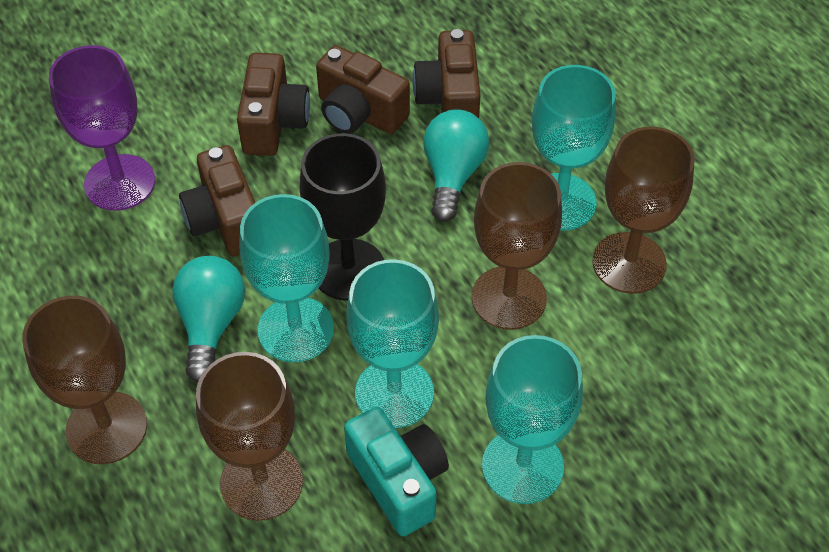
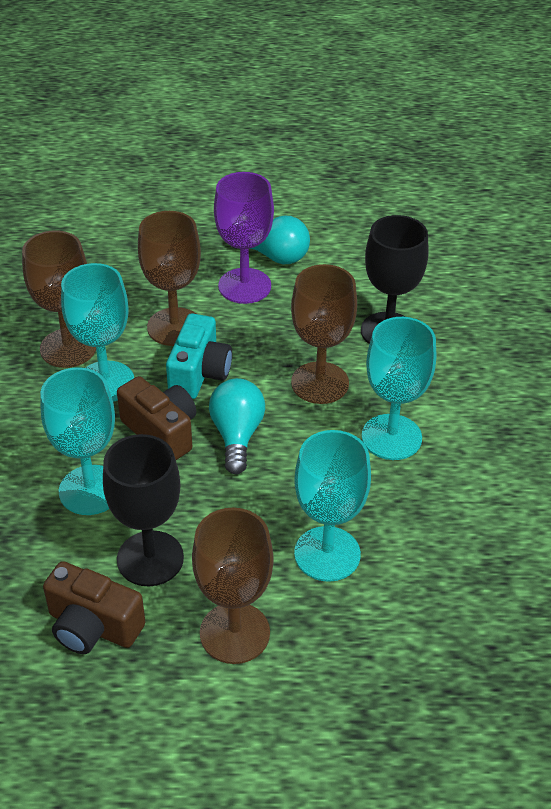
black goblet: [300,133,386,301] = 1 -> [103,434,184,586] [361,215,429,344] = 2
brown camera: [179,145,255,256] [237,53,310,156] [316,45,410,134] [413,29,480,118] = 4 -> [43,561,145,654] [117,376,196,460] = 2

